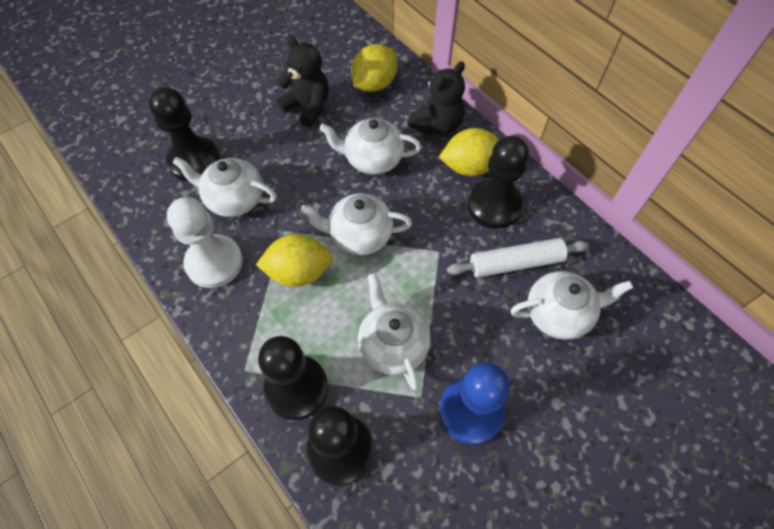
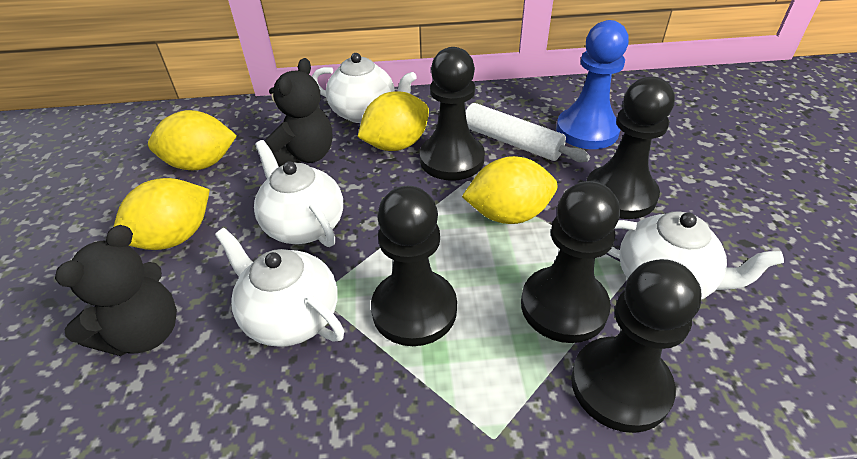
black pawn: [149,87,220,181] [258,336,328,420] [306,406,374,485] [468,136,529,229] = 4 -> [371,186,457,346] [420,47,485,181] [521,181,620,343] [571,259,701,433] [587,76,675,219] = 5
white pawn: [167,197,243,288] = 1 -> none = 0
white teapot: [172,157,277,217] [300,193,412,255] [319,118,421,175] [358,273,430,390] [510,271,633,340] = 5 -> [215,228,344,347] [254,140,343,247] [312,53,417,123] [608,211,784,300] = 4
yellow lemon: [256,234,332,287] [351,44,397,92] [439,128,500,176] = 3 -> [114,178,210,250] [148,110,237,170] [358,92,429,151] [462,156,557,224] = 4

